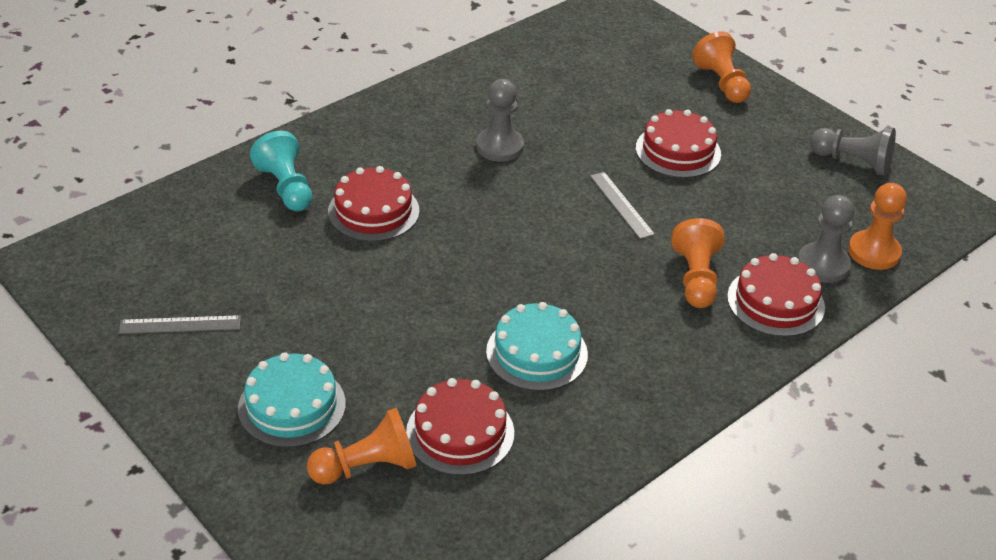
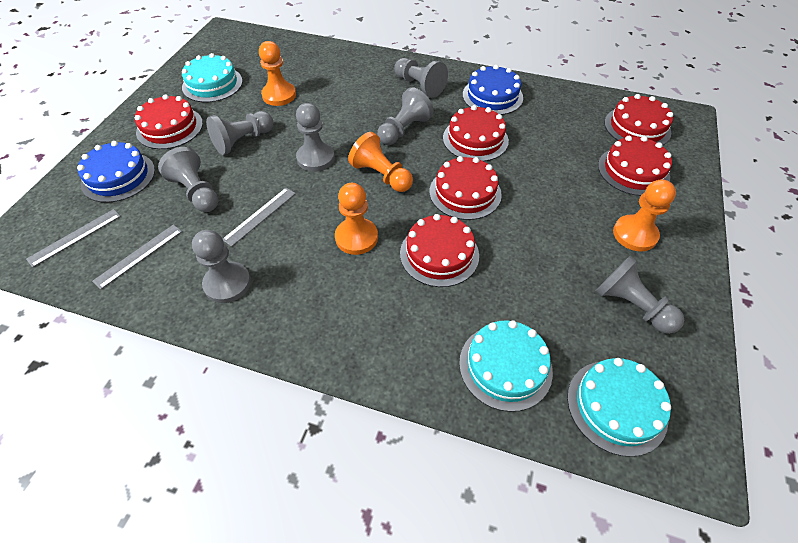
blue cake: none = 0 -> [77,141,155,203] [463,65,523,115] = 2
grey pawn: [476,79,524,162] [798,195,855,283] [810,127,896,176] = 3 -> [158,147,218,212] [192,230,251,303] [206,111,273,155] [296,103,335,171] [377,87,434,145] [394,58,448,98] [596,256,684,334] = 7
grey ruler: [119,315,241,334] [590,172,655,239] = 2 -> [26,209,121,268] [92,225,182,289] [223,188,296,247] = 3
red cake: [328,166,419,242] [406,378,514,476] [636,109,721,178] [727,253,825,337] = 4 -> [135,94,203,149] [400,214,479,287] [430,156,502,220] [443,105,509,161] [598,136,672,196] [604,94,673,145] = 6
turquoise cake: [238,352,346,448] [486,302,588,391] = 2 -> [182,53,243,102] [459,320,553,412] [567,358,671,457] = 3
turquoise pawn: [250,131,312,211] = 1 -> none = 0

